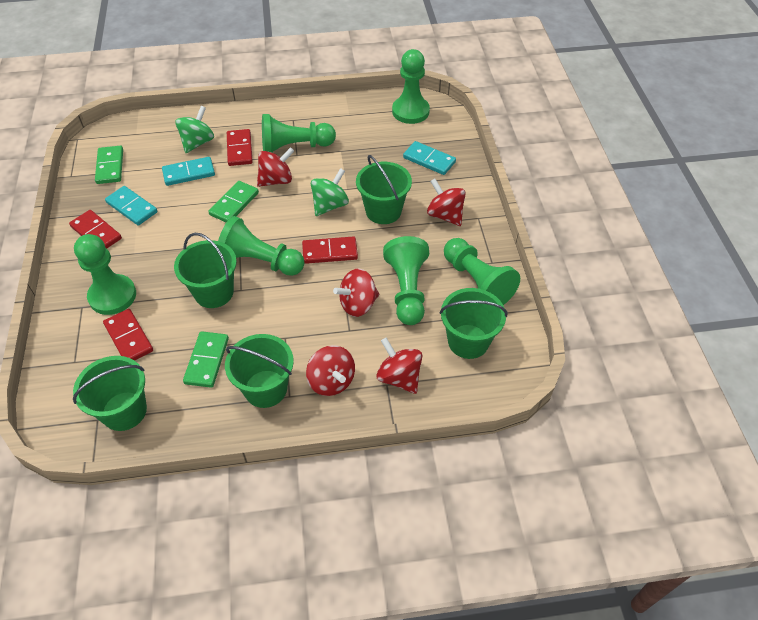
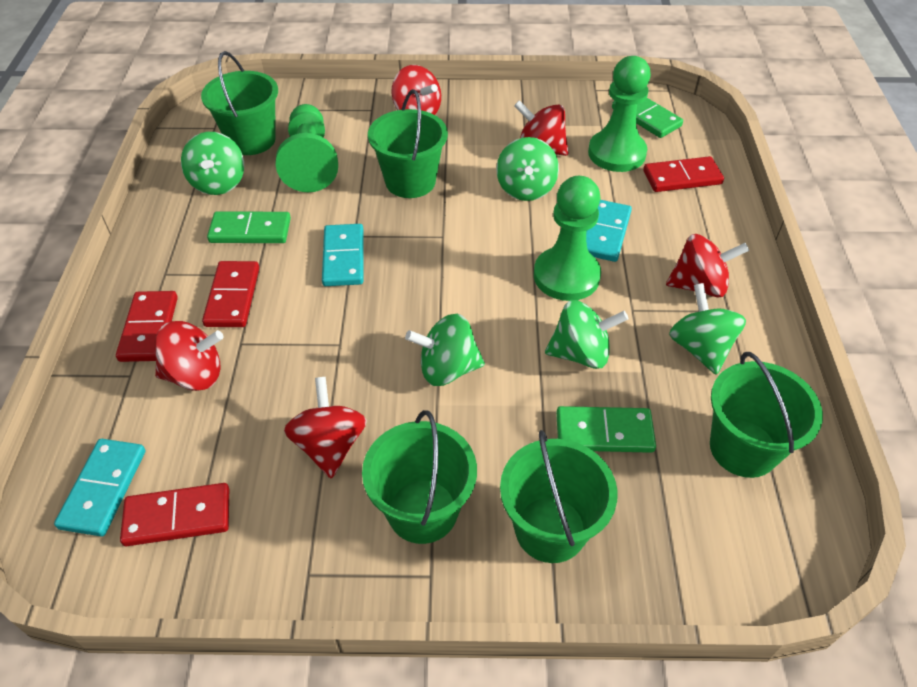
green pawn: [74,234,136,315] [218,216,304,276] [262,114,336,152] [383,236,429,325] [392,49,430,124] [444,238,520,305] = 6 -> [276,104,338,192] [534,176,601,301] [588,56,651,172] = 3
green spinning top: [175,106,214,153] [311,168,349,216] = 2 -> [181,132,244,195] [405,314,485,386] [496,137,559,201] [545,300,628,369] [669,283,746,375] = 5

